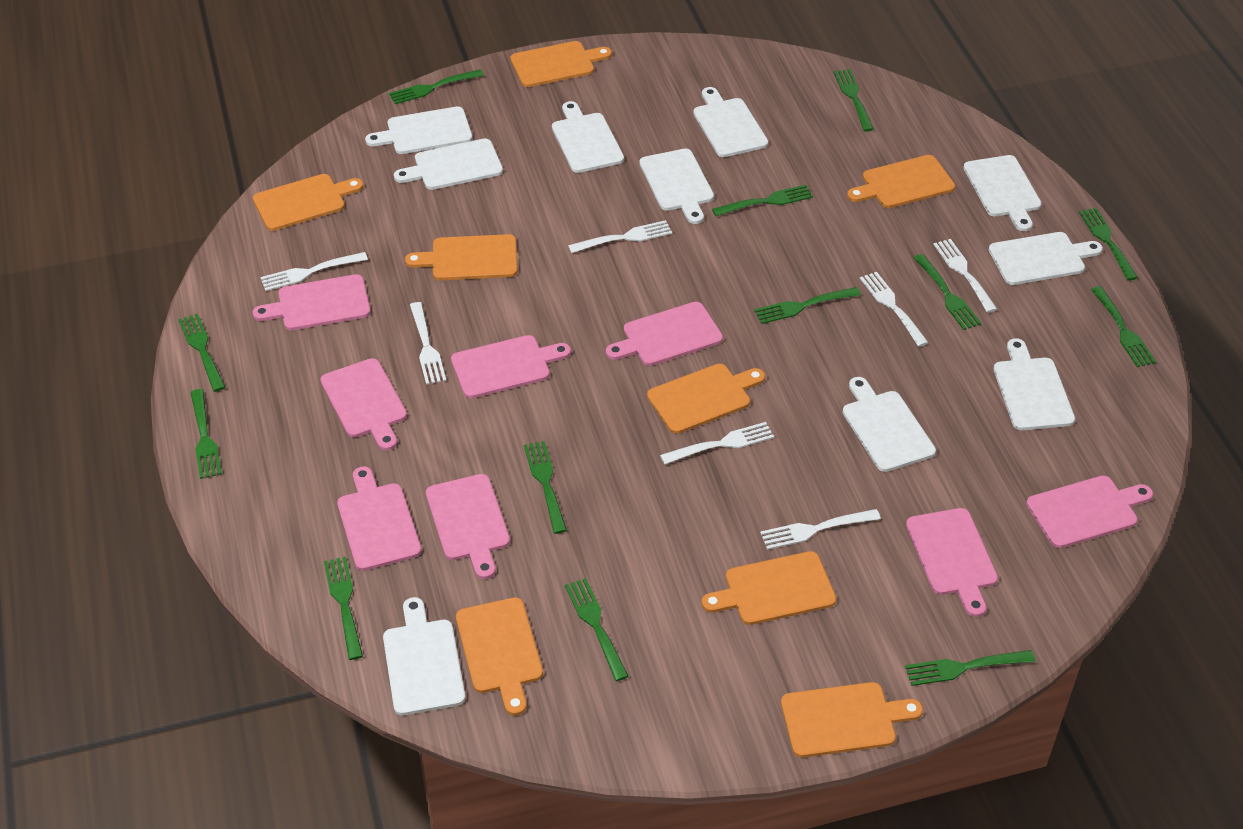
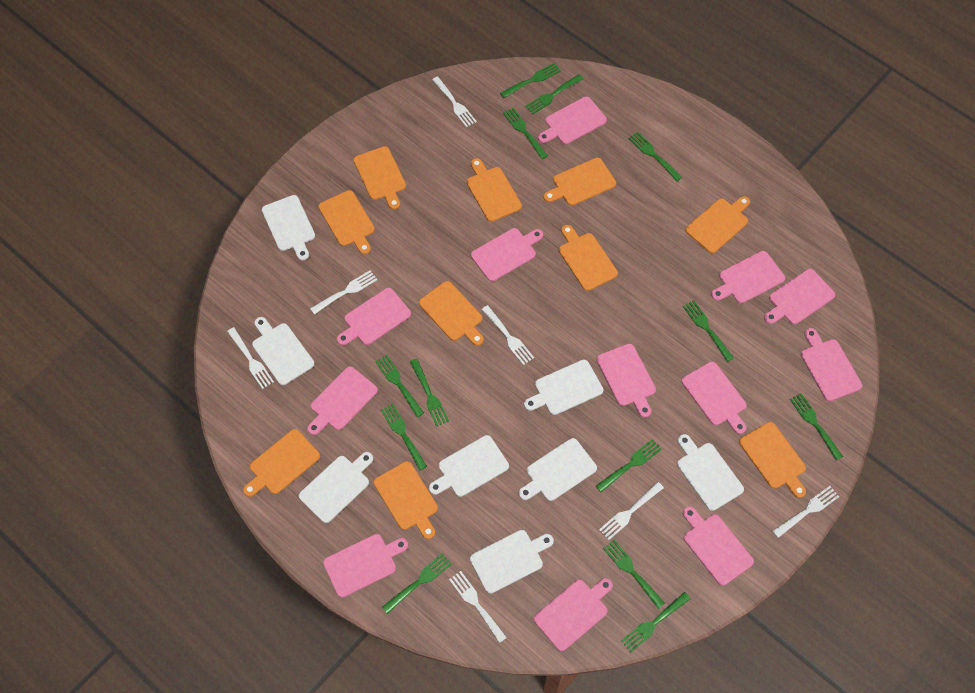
orange cutting board: [253,174,364,231] [405,234,517,280] [456,597,543,716] [510,41,612,87] [647,364,765,434] [702,551,836,625] [781,682,923,758] [847,155,955,208] = 8 -> [243,429,320,497] [318,190,375,254] [354,146,406,210] [374,461,438,539] [419,281,484,346] [467,158,522,222] [544,158,616,206] [559,225,618,291] [685,196,750,253] [739,422,806,498] = 10
pink cutting board: [252,274,370,331] [320,358,407,451] [337,466,421,571] [426,474,510,579] [451,335,571,398] [606,302,723,366] [906,508,998,617] [1026,476,1153,548] = 8 -> [307,366,378,435] [323,534,408,598] [337,288,411,345] [471,228,543,281] [534,578,613,651] [538,96,607,144] [597,344,656,418] [682,362,747,434] [683,507,754,586] [711,251,785,303] [764,269,835,324] [801,328,862,401] = 12
white cutting board: [365,106,472,154] [383,597,465,715] [394,139,503,190] [552,101,624,173] [639,149,714,224] [693,87,768,157] [842,377,936,472] [963,155,1042,231] [989,232,1103,285] [993,338,1075,430] = 10 -> [252,317,314,385] [262,195,315,261] [299,452,373,523] [429,435,509,497] [470,530,554,593] [519,438,597,501] [524,359,603,415] [677,434,744,511] = 8

